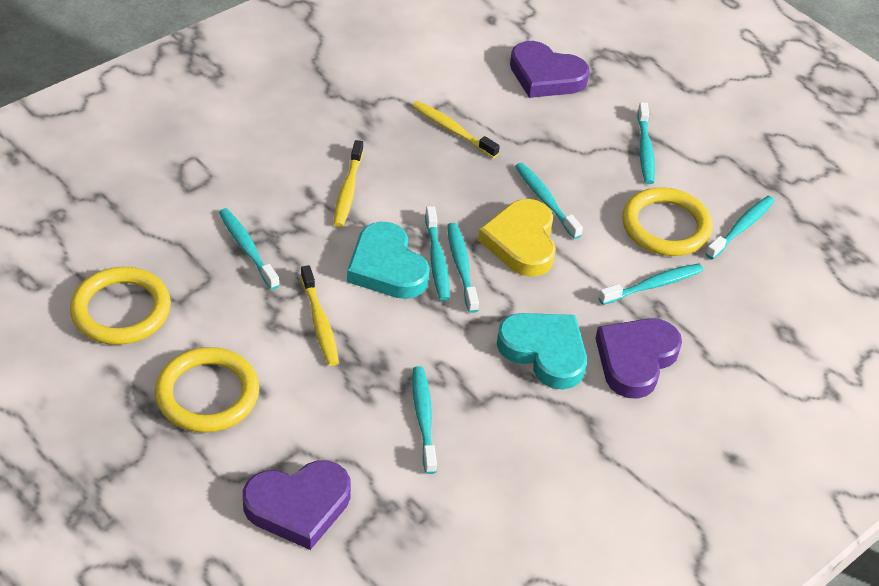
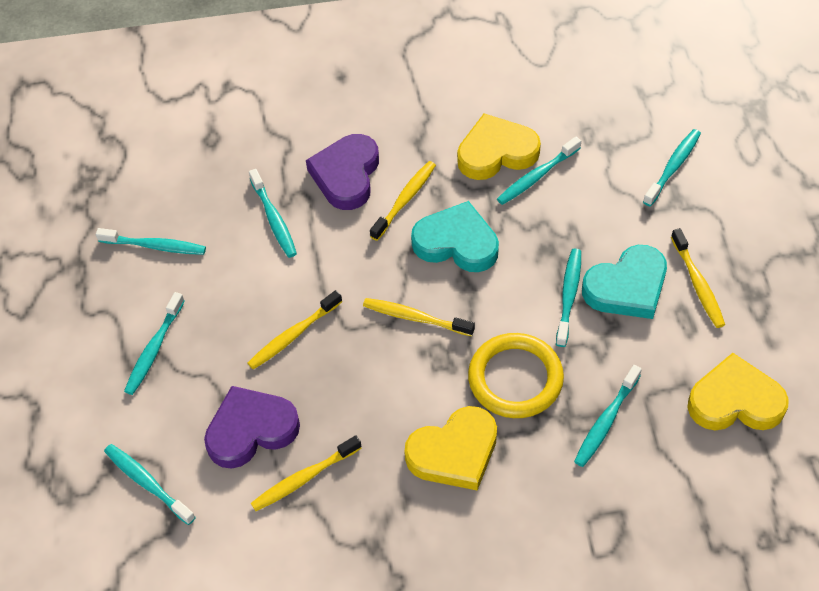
purple heart: [243,460,351,550] [510,41,590,98] [595,318,682,399] = 3 -> [204,386,300,469] [306,134,379,210] = 2
yellow heart: [478,199,556,277] = 1 -> [404,406,497,491] [457,114,541,180] [687,353,789,430] = 3
yellow ring: [70,267,171,345] [155,347,259,433] [622,187,712,256] = 3 -> [468,333,564,418] = 1
yellow toothbrush: [301,265,339,366] [334,140,363,227] [412,101,500,158] = 3 -> [248,290,342,370] [251,435,361,511] [363,298,475,336] [370,161,436,241] [671,228,725,328] = 5

